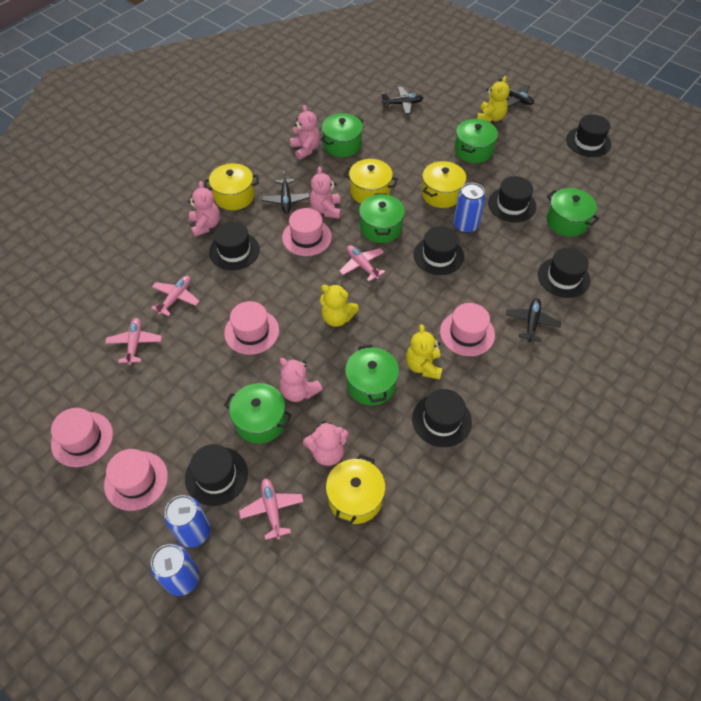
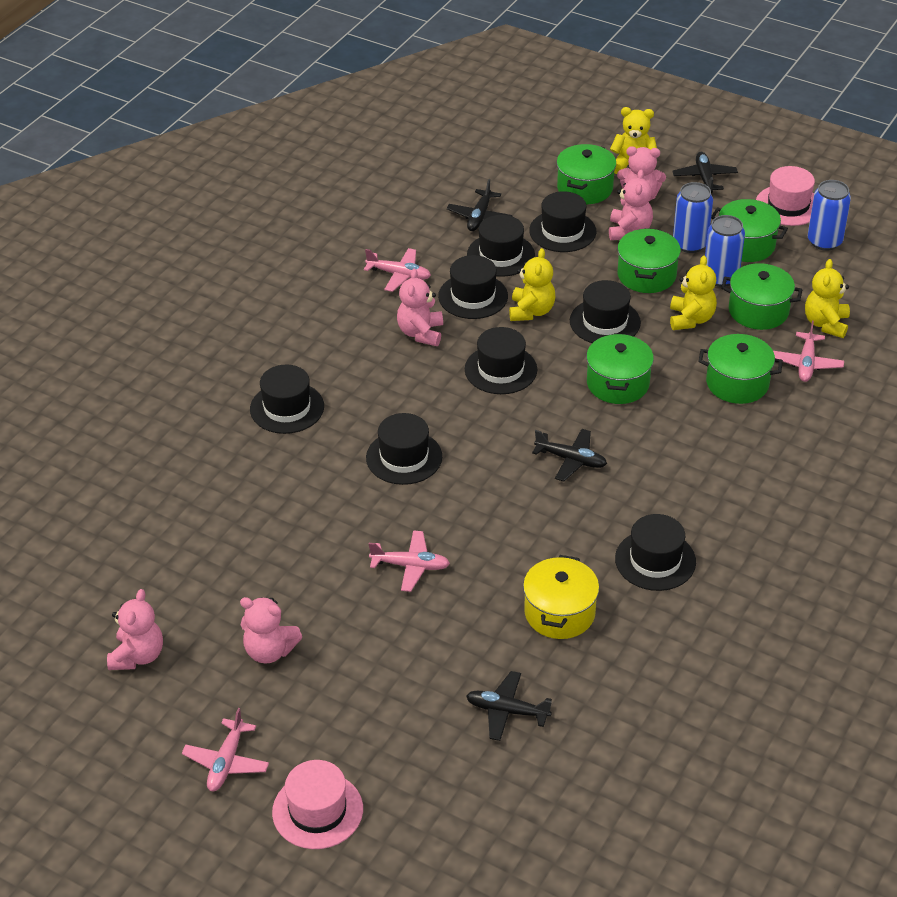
black hat: [185,444,248,506] [209,222,260,270] [412,389,472,447] [413,226,464,275] [488,176,536,222] [538,248,590,298] [566,114,611,157] = 7 -> [250,365,324,434] [366,413,442,485] [438,255,508,319] [465,327,537,394] [467,215,535,277] [529,191,596,252] [570,280,641,343] [615,514,696,591] = 8
pink hat: [51,408,113,467] [104,449,168,511] [224,301,279,355] [282,208,332,256] [440,303,495,356] = 5 -> [272,760,363,849] [756,166,815,226] = 2
yellow pot: [204,163,259,210] [326,454,386,525] [344,159,398,203] [422,161,466,208] = 4 -> [523,555,599,639] = 1
yellow teddy bear: [320,284,359,327] [406,324,442,379] [477,76,510,122] = 3 -> [509,248,555,321] [610,107,657,174] [670,256,717,330] [805,259,850,338] = 4

